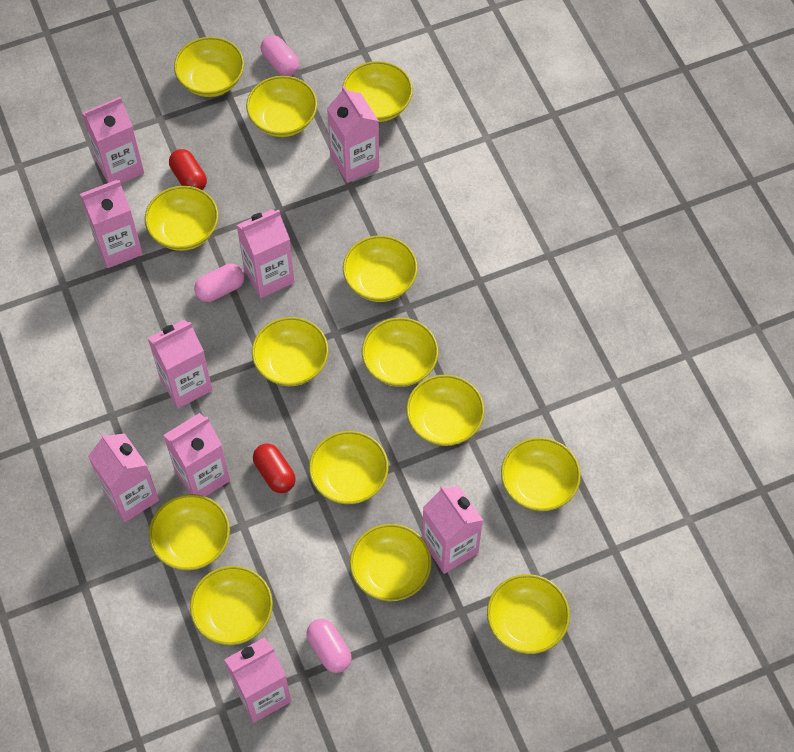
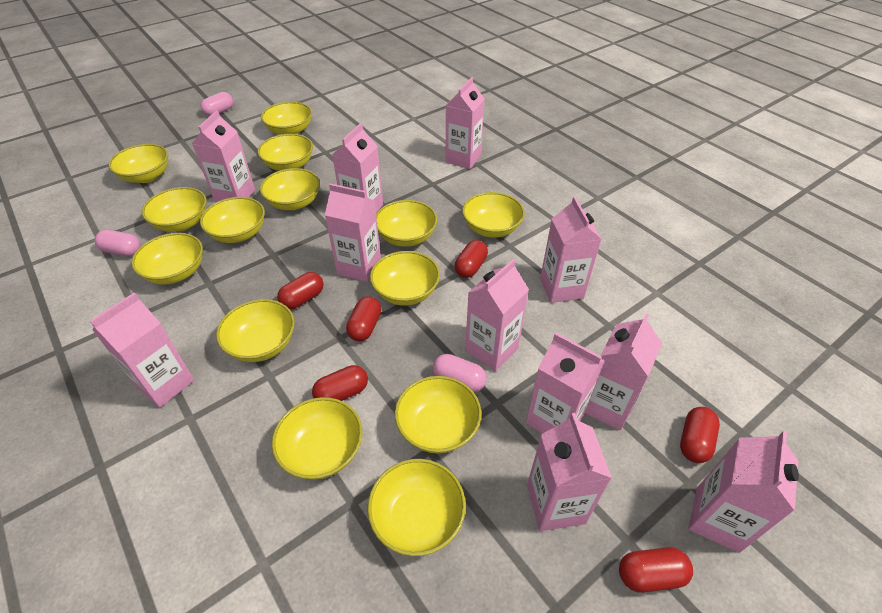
pink carton: [80,180,143,268] [82,96,144,183] [88,433,159,522] [148,319,213,408] [163,413,230,497] [224,637,291,723] [236,209,294,298] [327,86,379,183] [422,486,483,574] = 9 -> [90,293,194,408] [192,110,255,202] [325,184,381,282] [332,123,383,213] [446,77,485,169] [465,259,529,371] [526,333,605,434] [527,413,612,531] [540,197,601,303] [585,313,662,430] [688,431,799,553] = 11
red capsule: [169,149,207,190] [253,443,296,493] = 2 -> [277,272,324,309] [312,365,368,401] [346,296,381,341] [455,240,488,278] [619,547,693,593] [680,407,720,463] = 6

